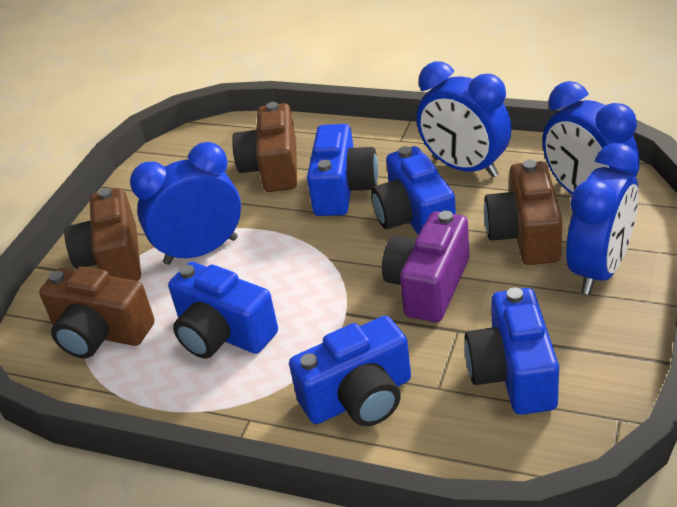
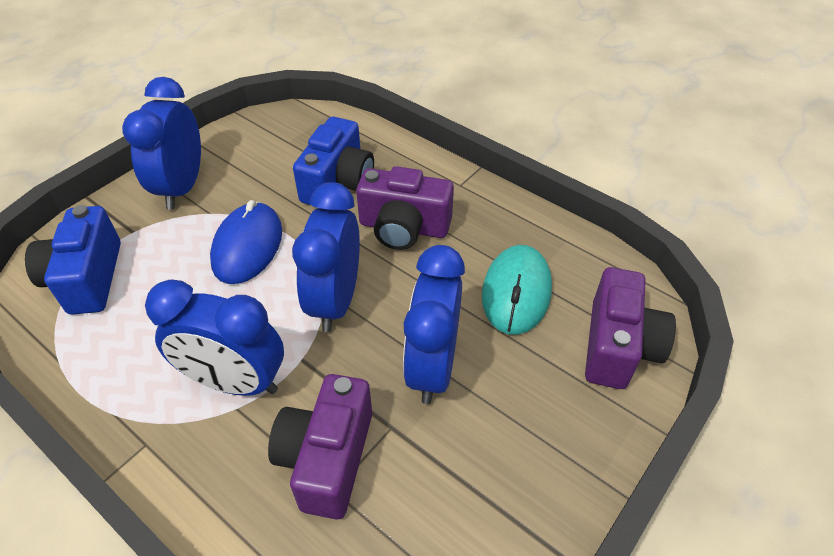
blue camera: [168,262,278,359] [289,316,411,426] [307,124,378,216] [371,146,456,236] [465,288,559,415] = 5 -> [25,205,121,315] [293,117,374,205] = 2
blue mouse: none = 0 -> [210,200,282,284] = 1
brown camera: [39,266,155,358] [64,188,141,281] [232,102,297,192] [484,160,563,265] = 4 -> none = 0
purple camera: [382,211,470,322] = 1 -> [268,374,372,519] [356,166,454,250] [585,267,676,389] = 3
turquoise mouse: none = 0 -> [482,245,552,335] = 1

